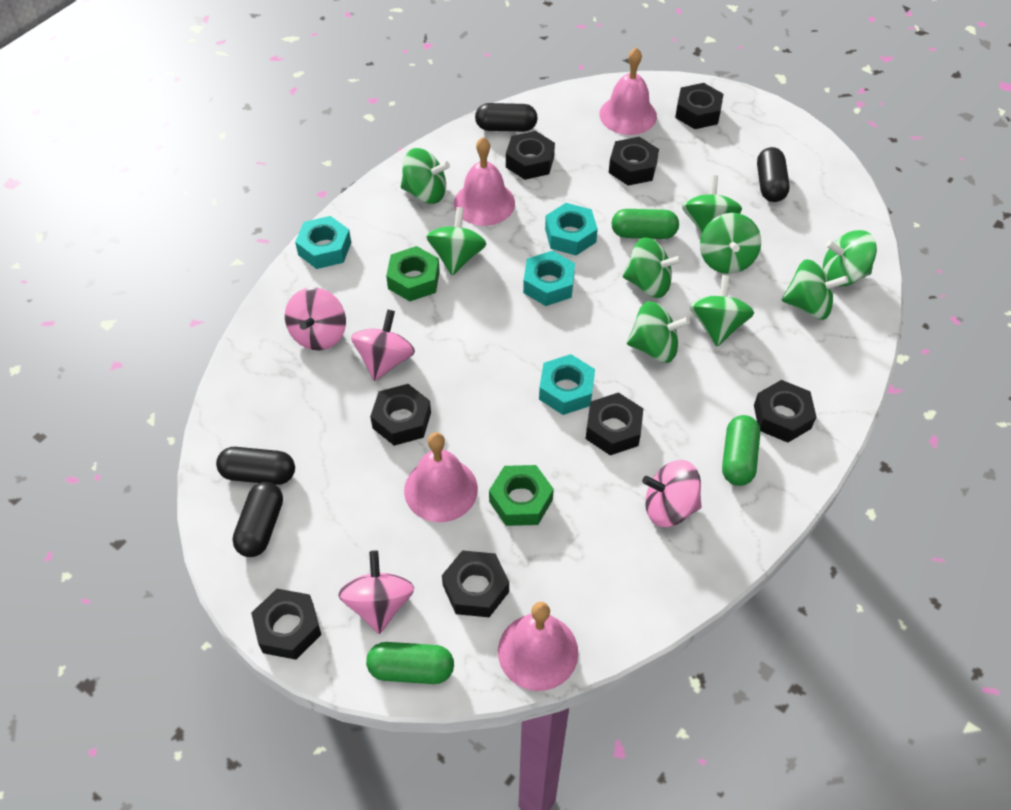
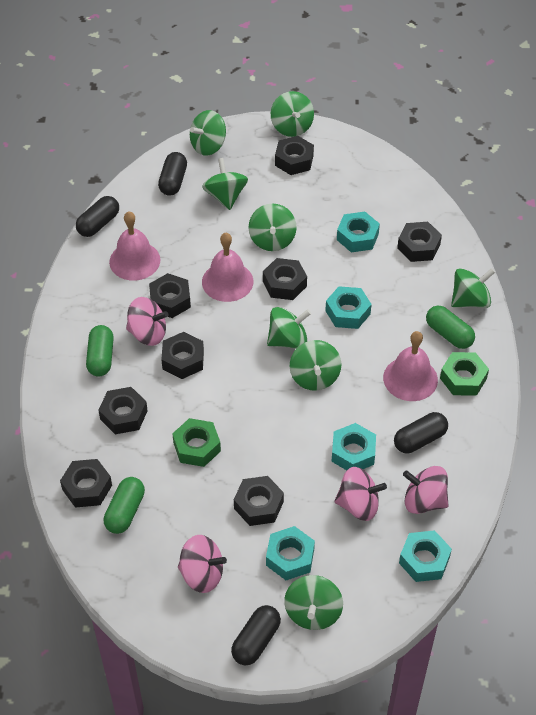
green spinning top: [401,148,450,204] [426,207,486,276] [623,237,682,298] [627,301,690,363] [682,175,742,233] [690,275,754,347] [700,213,761,274] [781,259,849,320] [823,230,877,286] = 9 -> [190,110,226,156] [202,158,248,210] [248,203,297,251] [267,307,311,349] [271,91,314,137] [284,575,343,630] [290,340,341,391] [451,268,495,308] = 8
pink bell: [404,432,478,522] [454,137,515,226] [498,602,578,691] [600,48,657,135] = 4 -> [109,211,160,280] [202,233,253,302] [383,331,438,401] = 3
turquoise nut: [295,216,351,269] [523,251,575,306] [539,354,595,415] [545,203,598,255] = 4 -> [266,526,315,580] [325,286,372,329] [332,423,376,470] [337,212,380,252] [399,530,452,582] = 5

